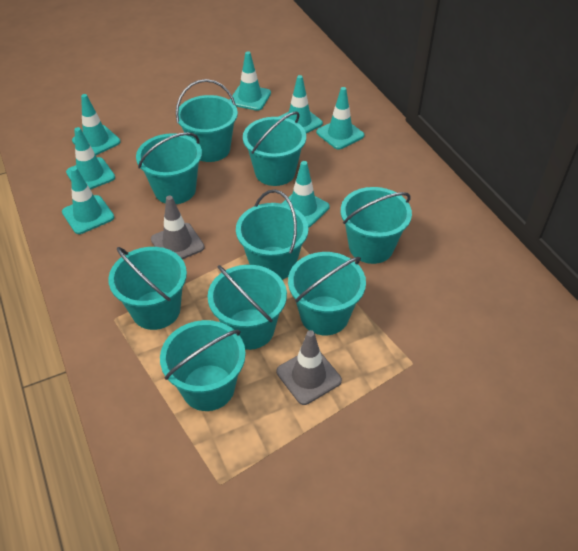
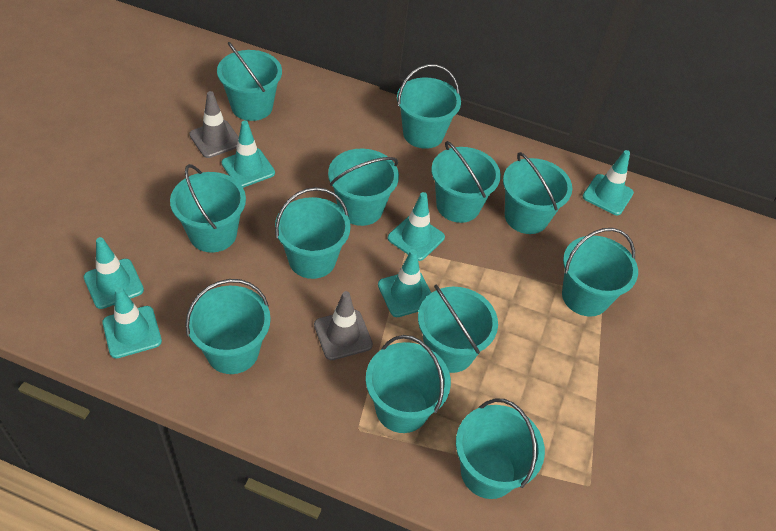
turquoise bucket: [108,247,187,330] [136,132,202,204] [160,320,246,411] [176,79,238,162] [207,265,287,350] [236,190,309,280] [243,112,306,186] [288,252,366,335] [341,187,412,264] = 9 -> [170,164,246,252] [185,279,271,374] [217,42,282,121] [275,187,351,279] [328,149,399,226] [366,335,451,433] [397,64,461,149] [418,284,498,373] [431,141,501,223] [456,398,545,499] [503,152,572,234] [562,228,638,317] = 12
turquoise traffic cone: [62,167,114,234] [66,127,115,190] [72,94,121,155] [230,51,271,111] [279,75,323,133] [281,161,330,228] [316,87,364,150] = 7 -> [83,237,144,309] [102,287,162,358] [221,120,275,188] [378,249,431,317] [387,192,445,261] [583,150,634,215] = 6

